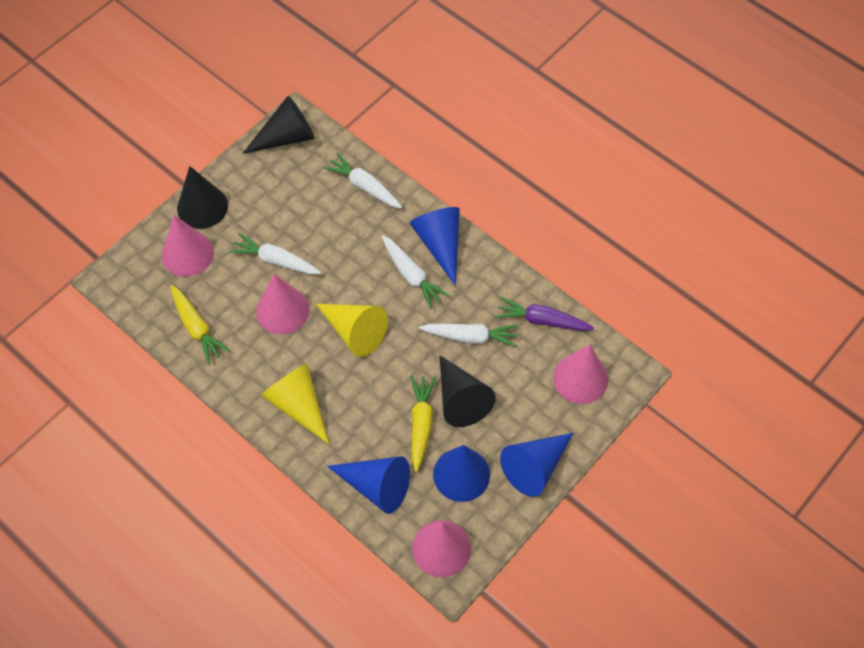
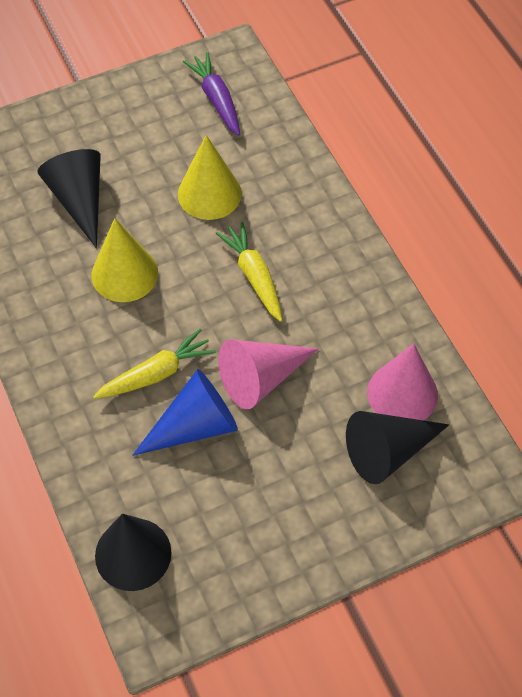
blue cone: [327,456,410,514] [410,207,460,286] [433,445,490,502] [500,433,573,497] = 4 -> [132,369,238,456] = 1
pink cone: [162,215,214,277] [256,274,309,335] [412,520,471,577] [553,345,608,404] = 4 -> [218,340,318,409] [367,344,438,420] = 2
white carrot: [229,233,321,275] [323,153,402,209] [382,236,450,309] [419,324,518,347] = 4 -> none = 0

